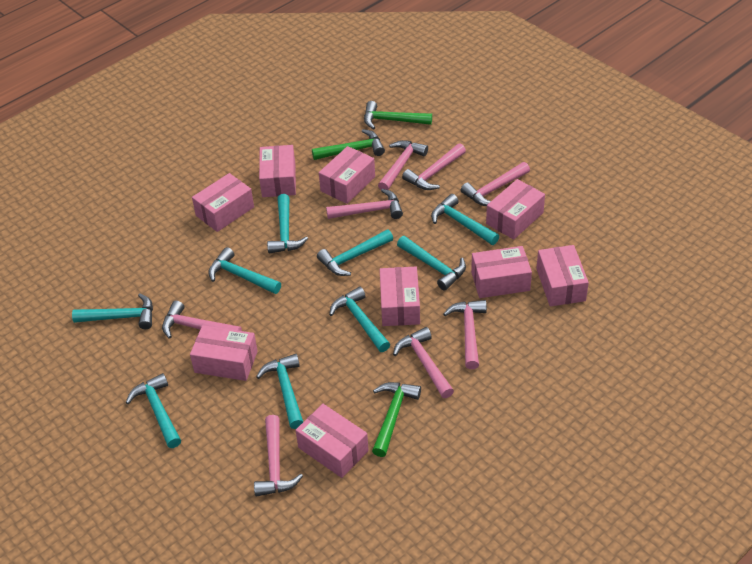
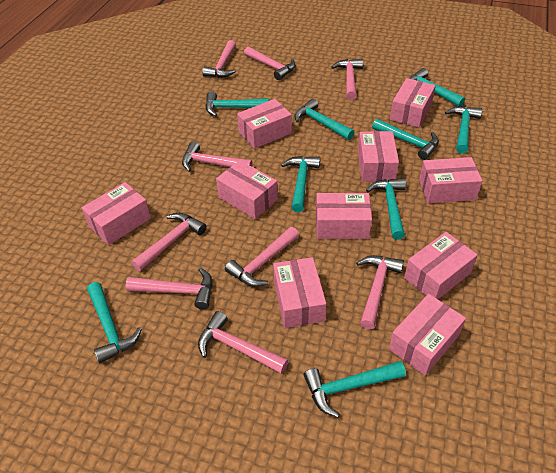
green hammer: [312,129,385,160] [364,101,432,129] [372,382,421,457] = 3 -> none = 0
pink box: [190,325,258,381] [192,173,254,232] [259,145,296,197] [296,404,369,478] [319,146,375,204] [380,267,420,326] [471,246,532,298] [486,179,545,239] [536,245,589,306] = 9 -> [82,182,151,245] [216,160,278,219] [237,99,292,149] [273,257,326,328] [316,193,372,239] [358,131,399,182] [389,294,466,376] [390,78,436,128] [404,232,478,299] [419,157,483,203] = 10
pink hammer: [162,301,242,339] [254,415,303,497] [326,189,403,219] [378,140,428,190] [393,327,454,398] [402,143,466,190] [443,300,487,369] [461,162,530,206] = 8 -> [126,268,212,310] [131,213,207,271] [182,142,252,172] [198,311,288,374] [202,40,236,78] [225,227,299,287] [244,47,296,80] [331,59,363,100] [356,255,404,329] = 9

